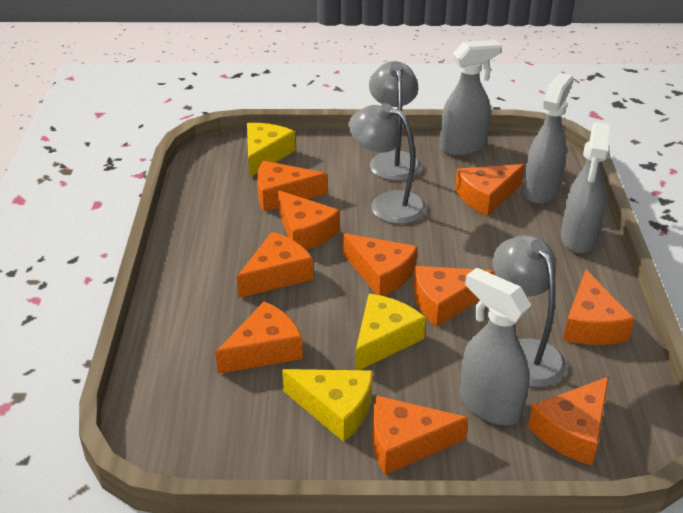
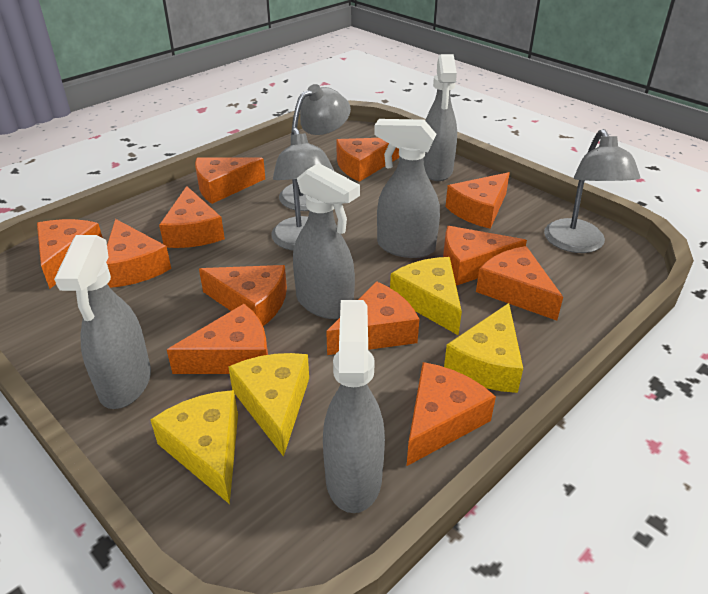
grey spray bottle: [440,40,502,156] [460,268,532,425] [523,73,573,204] [561,122,610,254] = 4 -> [54,235,151,409] [293,163,360,319] [323,300,385,513] [374,119,440,258] [424,54,457,181] = 5
orange cheese: [215,301,303,374] [237,232,313,298] [257,161,327,212] [277,190,340,250] [343,233,417,296] [372,396,468,475] [413,266,495,327] [455,164,525,216] [528,376,609,465] [563,270,634,345] = 10 -> [37,219,103,289] [106,219,171,288] [159,186,225,248] [167,304,268,374] [195,158,265,204] [199,265,287,326] [326,281,419,355] [336,138,399,182] [407,362,496,466] [443,226,527,285] [446,172,510,229] [476,246,563,321] = 12
yellow cheese: [247,123,296,177] [282,369,373,442] [355,294,426,370] = 3 -> [150,390,238,504] [228,353,309,457] [390,257,462,336] [444,303,523,393] = 4

